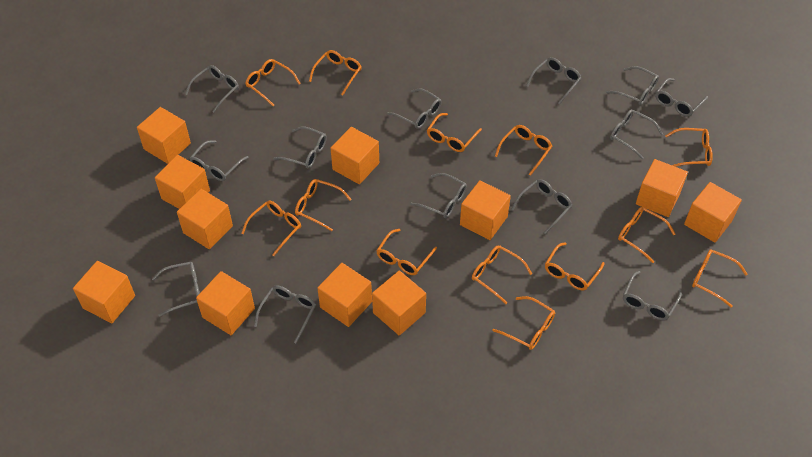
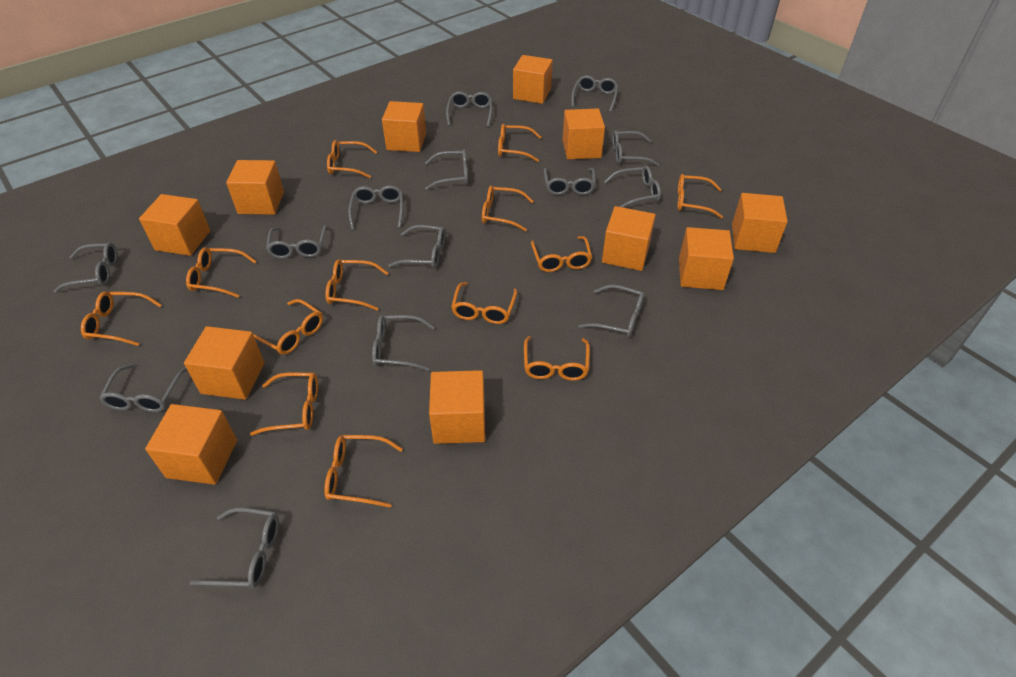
grey glasses: [152,262,200,317] [185,65,239,113] [189,140,249,181] [254,286,316,343] [273,126,327,169] [387,88,442,129] [410,173,467,218] [511,179,572,234] [526,57,581,105] [606,66,659,105] [610,109,663,160] [623,271,682,320] [655,78,708,117] = 13 -> [53,243,117,293] [99,364,187,412] [190,508,279,588] [266,225,327,259] [348,185,403,229] [372,315,435,371] [388,225,446,268] [425,149,468,190] [446,91,492,127] [544,168,596,195] [571,75,618,112] [579,285,645,337] [604,166,661,207] [612,130,659,166] = 14

